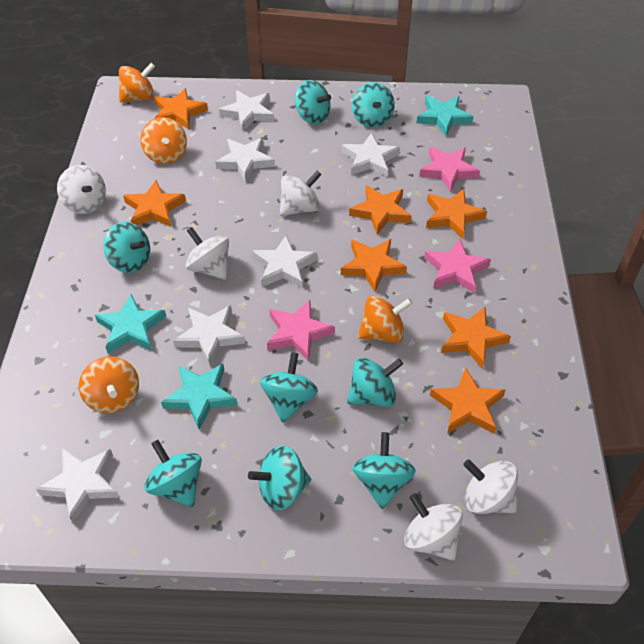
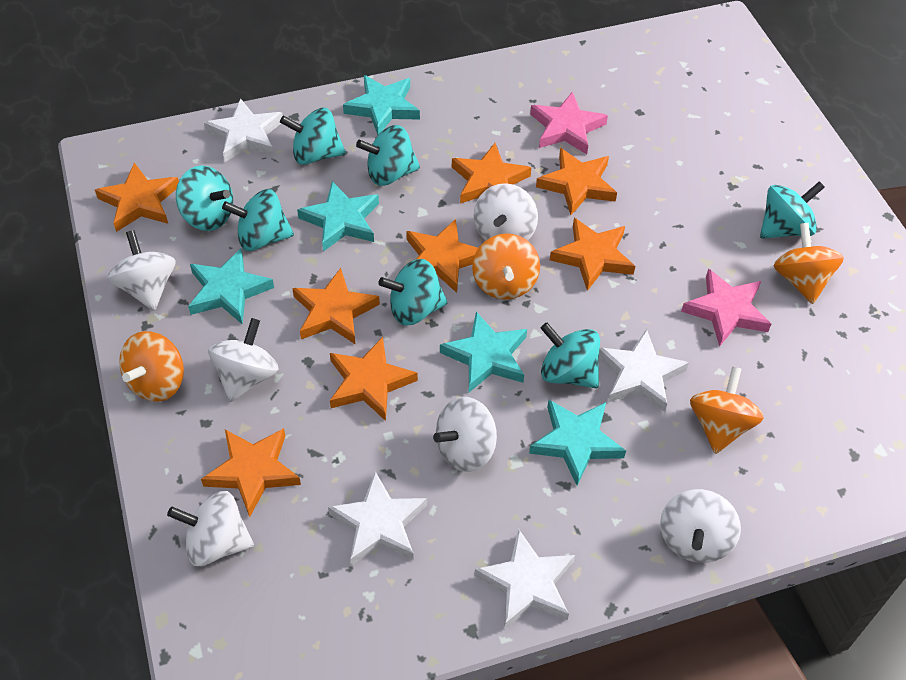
orange star: [123,180,186,227] [154,88,208,129] [341,239,407,292] [349,185,412,235] [426,189,487,239] [430,368,505,434] [441,307,511,369] = 7 -> [95,163,179,232] [201,428,301,517] [292,268,380,345] [330,337,418,421] [406,219,478,293] [452,143,532,204] [536,148,617,215] [550,218,635,291] = 8
pink star: [267,300,335,362] [419,147,480,192] [424,238,491,294] = 3 -> [530,91,608,154] [681,269,771,347] = 2
turquoise spinning top: [103,222,150,273] [144,440,202,507] [248,445,311,510] [260,352,318,423] [295,80,331,124] [347,358,403,407] [352,82,395,128] [352,432,416,509] = 8 -> [176,165,233,231] [222,189,294,251] [280,108,346,165] [356,125,420,186] [378,259,448,326] [541,323,600,388] [760,181,825,239] = 7
turquoise star: [95,294,166,353] [161,364,237,430] [416,96,473,136] = 3 -> [188,248,274,325] [297,181,379,252] [343,75,420,135] [440,312,527,392] [529,399,626,486] = 5
white spinning top: [57,165,106,214] [185,227,229,280] [280,171,322,216] [404,493,463,561] [463,459,518,514] = 5 -> [107,230,176,311] [167,491,254,566] [208,318,278,402] [433,397,497,472] [474,183,538,241] [660,489,741,563] = 6
white star: [36,448,119,523] [173,305,245,366] [215,137,275,182] [219,90,274,131] [252,235,317,288] [342,133,400,177] = 6 -> [204,98,283,162] [328,471,427,566] [474,529,575,630] [599,329,689,412] = 4

